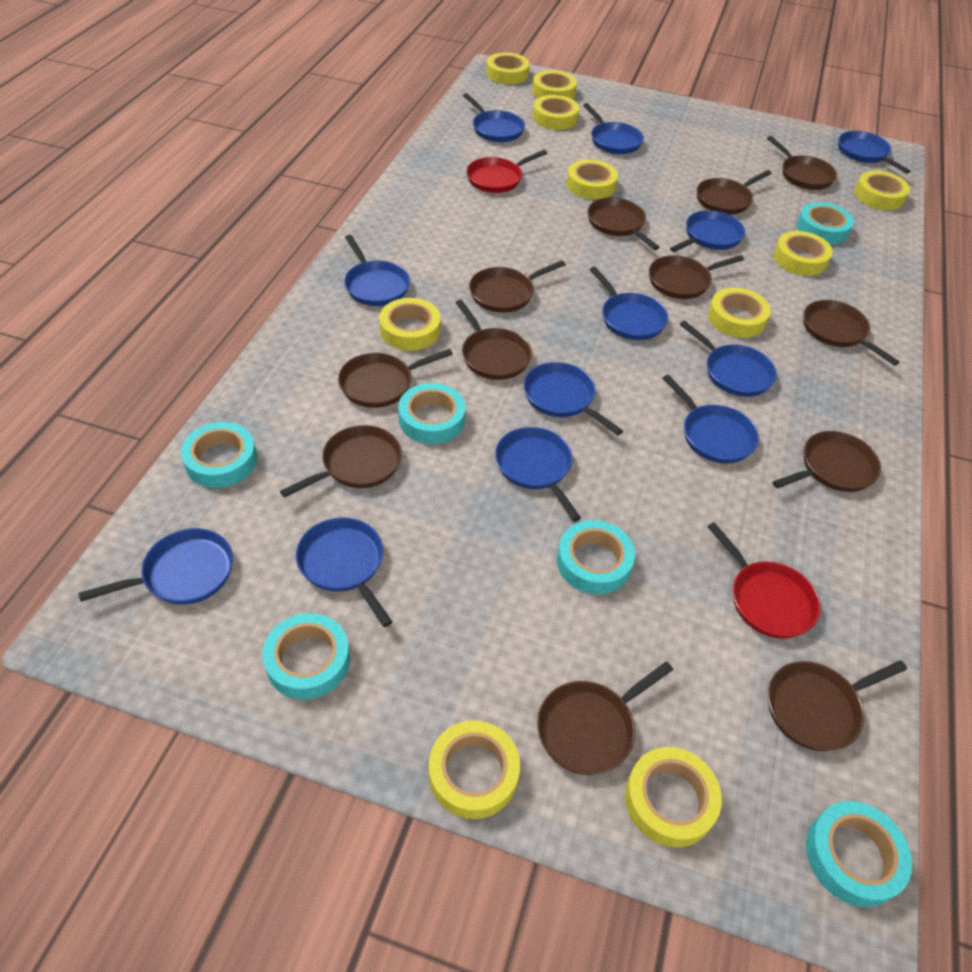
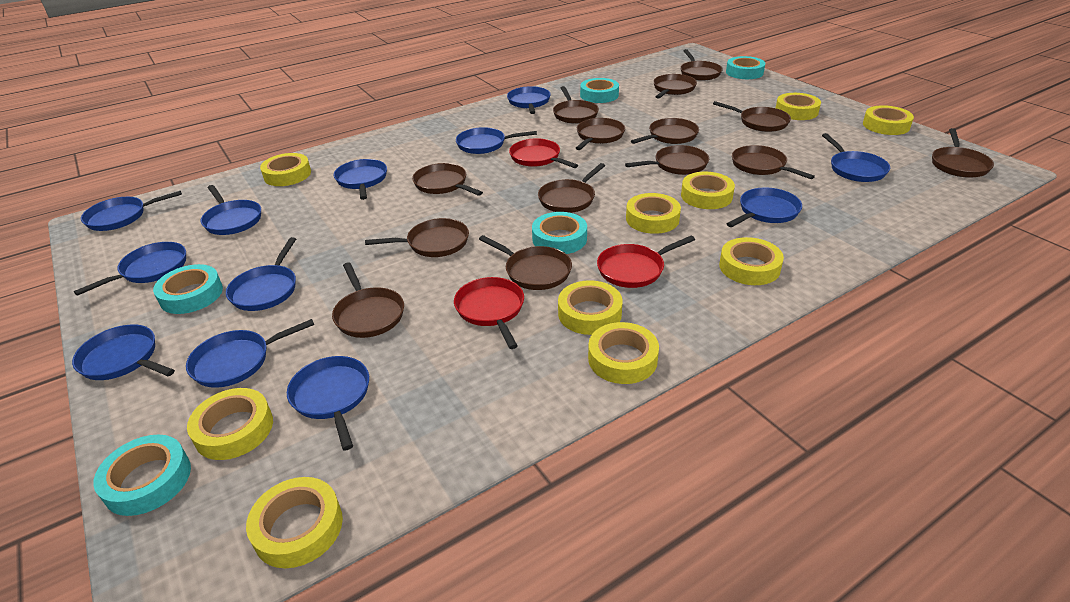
brown pan: [280,425,402,498] [338,349,453,408] [455,300,532,380] [469,260,565,313] [537,661,673,775] [587,197,660,250] [649,255,744,299] [697,170,772,215] [767,136,837,190] [768,660,907,751] [772,431,881,492] [804,300,900,366] = 12 -> [332,262,404,338] [365,218,469,257] [412,163,483,196] [479,235,572,290] [538,163,605,213] [553,86,599,124] [576,118,625,150] [625,145,709,175] [631,118,699,144] [653,74,697,99] [680,49,723,81] [713,101,791,132] [732,145,815,179] [932,128,994,178] = 14
red pan: [466,150,547,193] [707,522,821,639] = 2 -> [454,277,524,349] [509,138,578,168] [597,236,695,288] = 3
turquoise tape: [181,422,257,488] [262,613,350,699] [398,383,466,444] [557,520,635,594] [797,202,854,244] [806,801,912,907] = 6 -> [93,434,191,516] [153,264,223,314] [532,212,587,254] [580,78,619,103] [726,56,765,79] = 5

